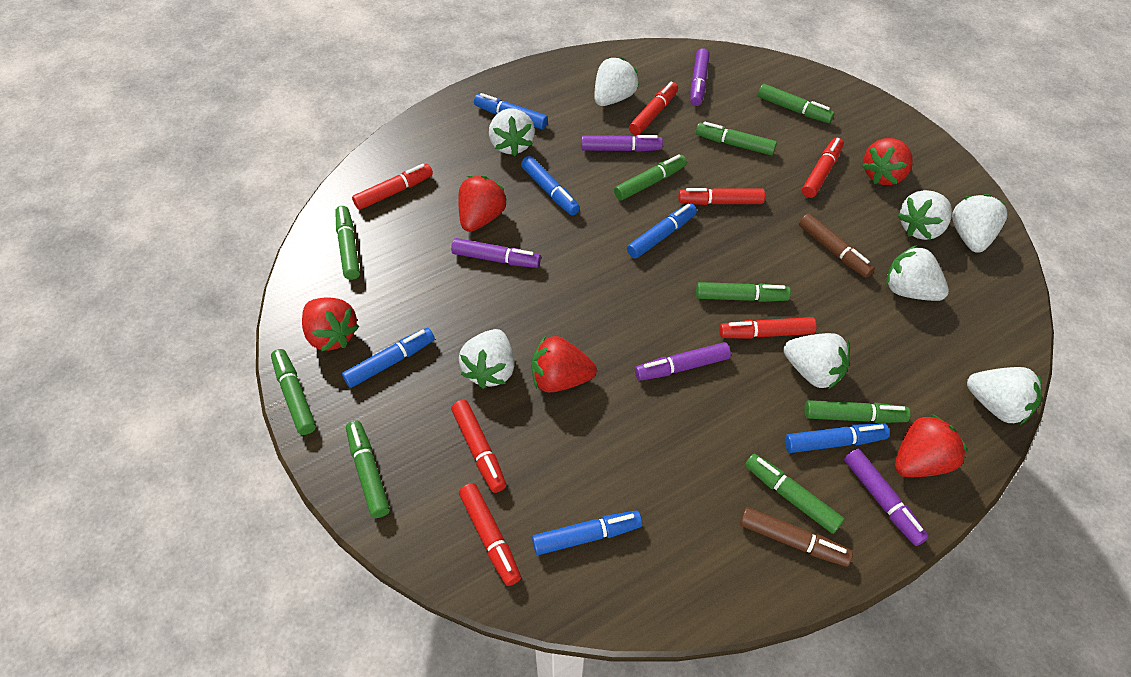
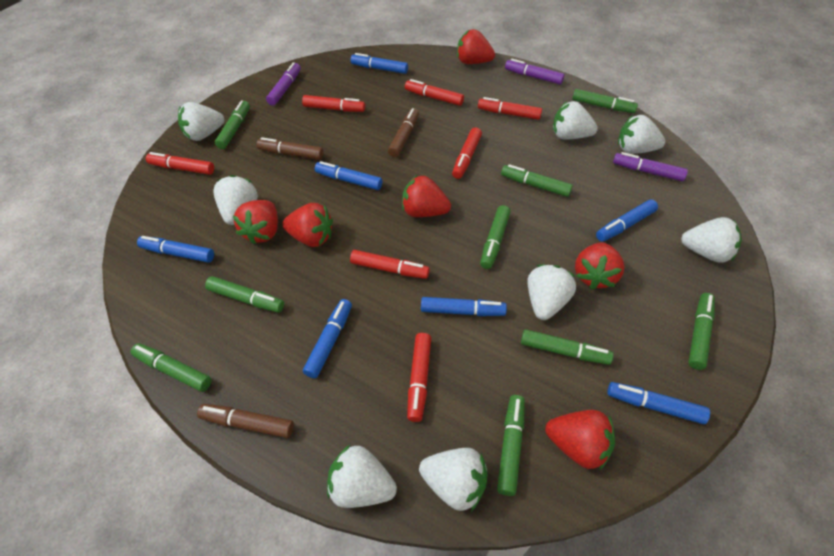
blue marker: [342,328,435,388] [474,93,548,129] [521,156,580,215] [532,511,642,555] [627,203,697,259] [785,423,890,453] = 6 -> [137,236,214,263] [303,299,352,378] [315,161,383,190] [351,53,408,74] [421,297,507,316] [596,199,658,242] [607,382,710,424] = 7
brown marker: [740,507,853,567] [799,214,875,278] = 2 -> [197,404,294,438] [257,137,324,160] [388,108,419,157] = 3
purple marker: [451,238,541,268] [581,135,663,152] [635,342,731,381] [690,48,710,106] [844,449,929,546] = 5 -> [266,62,301,106] [505,59,565,85] [613,152,688,181] = 3
red strawberry: [302,297,359,352] [458,176,507,232] [531,336,597,393] [862,138,913,185] [895,414,968,477] = 5 -> [233,200,278,245] [282,203,333,247] [402,175,451,217] [457,29,495,64] [545,410,615,470] [575,242,625,290] = 6

